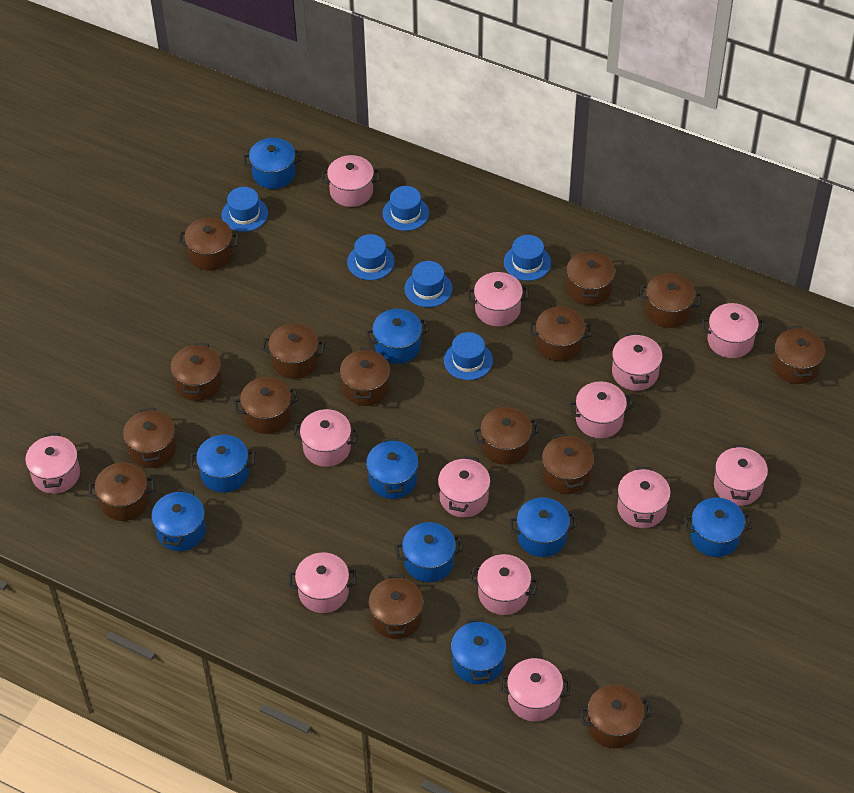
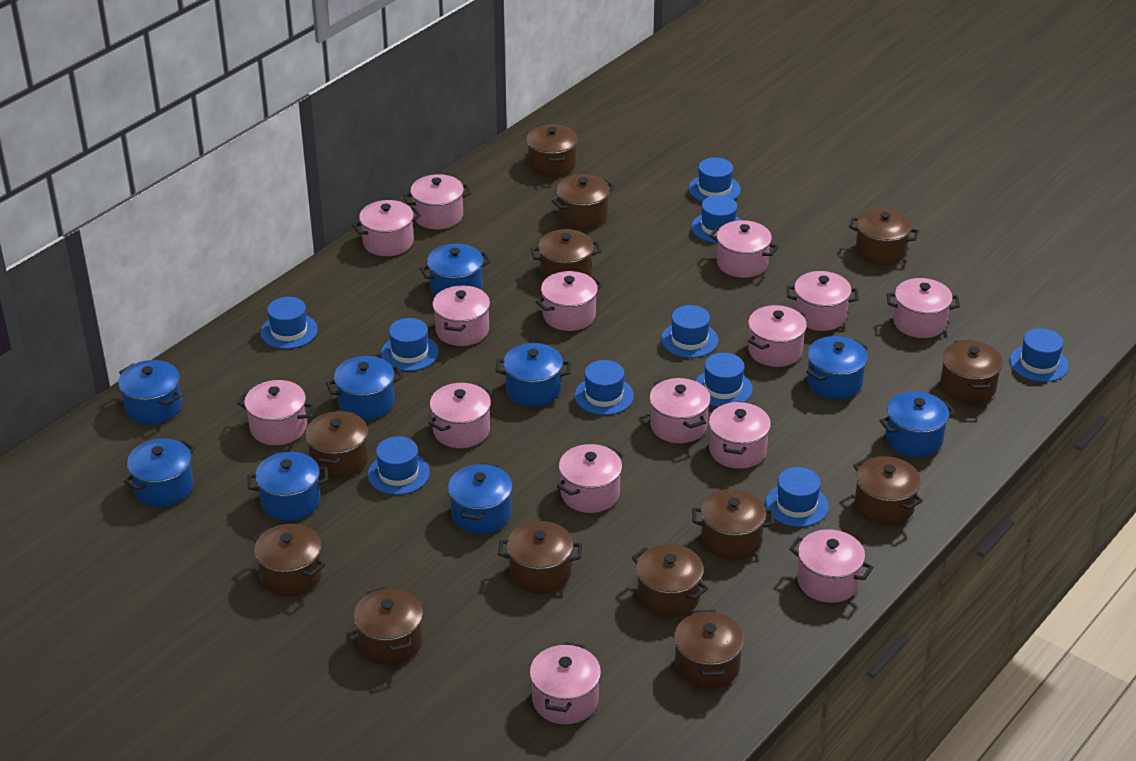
blue hat: [222,187,268,232] [347,234,395,280] [383,186,429,231] [404,261,453,307] [444,332,493,380] [504,235,551,281] = 6 -> [260,297,318,349] [368,436,430,495] [381,318,439,371] [575,360,634,415] [661,305,718,358] [689,157,741,202] [692,195,741,243] [695,353,753,407] [765,467,829,527] [1010,328,1069,382] = 10
brown pot: [89,462,154,521] [123,408,176,468] [170,343,222,401] [178,217,239,271] [233,377,298,434] [262,323,325,379] [340,348,390,406] [369,574,423,639] [473,407,539,465] [529,307,591,362] [542,433,594,494] [566,250,615,305] [579,685,652,748] [639,273,702,328] [773,326,825,384] = 15 -> [252,524,325,597] [305,410,369,478] [354,587,423,665] [498,521,582,594] [526,124,578,177] [531,229,602,280] [552,174,615,229] [632,544,708,618] [674,610,744,689] [692,489,775,560] [849,208,919,265] [853,456,923,526] [940,340,1003,404] = 13
pink pot: [25,433,80,494] [288,552,356,613] [293,409,359,467] [321,155,380,207] [438,456,490,518] [467,272,529,326] [469,554,539,615] [500,658,570,722] [568,382,634,438] [612,333,663,391] [617,466,671,528] [702,303,765,358] [714,444,768,506] = 13 -> [237,380,315,445] [352,200,421,256] [403,174,471,229] [428,383,492,448] [432,285,490,346] [530,642,601,724] [536,271,603,331] [557,444,623,513] [649,378,711,443] [709,220,779,278] [709,401,771,469] [748,305,807,367] [787,271,859,331] [789,529,873,603] [887,278,960,338] = 15

